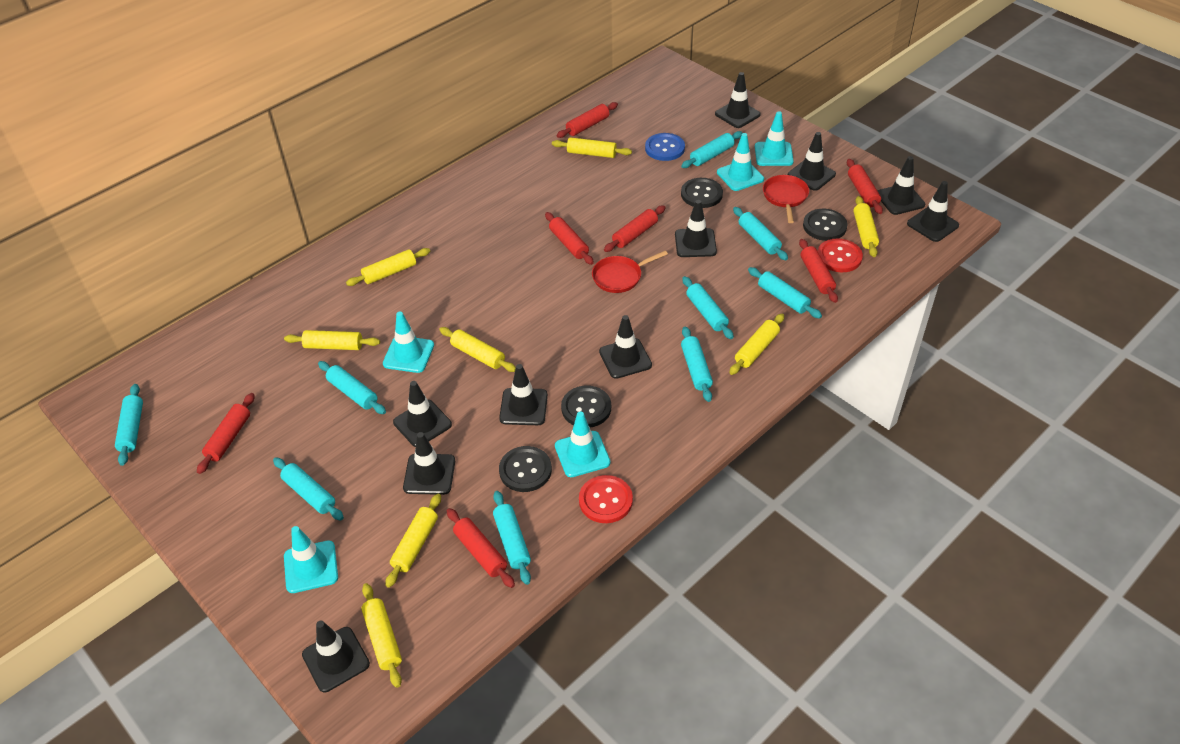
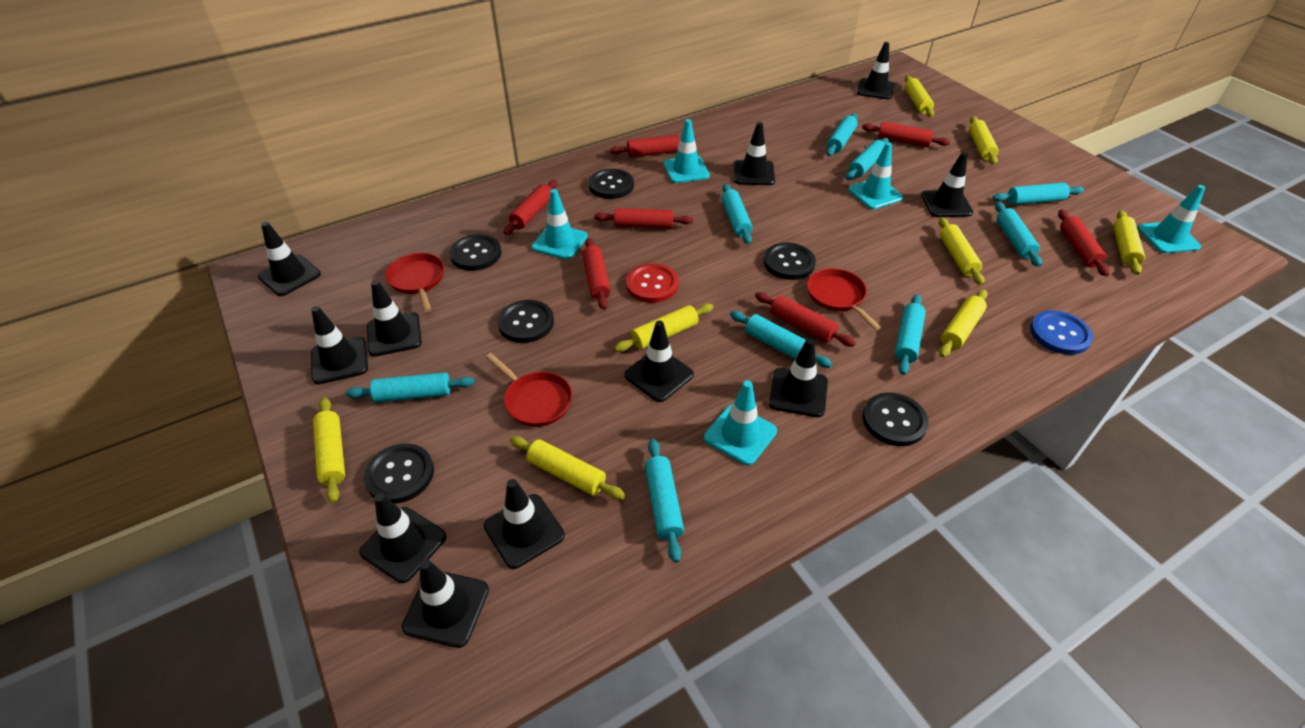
black button: [499,446,552,492] [561,386,611,427] [681,178,723,208] [803,209,847,241] = 4 -> [364,443,434,504] [450,234,501,271] [497,300,554,343] [589,169,634,199] [764,243,816,280] [863,392,928,446] = 6
black traffic cone: [302,621,370,692] [393,381,452,447] [403,432,455,495] [499,364,548,425] [599,315,652,379] [675,200,717,257] [715,72,761,128] [788,132,836,191] [877,156,925,215] [907,181,959,242] = 10 -> [258,222,321,296] [311,306,368,384] [359,493,447,583] [367,280,422,357] [401,559,489,648] [484,479,565,569] [624,321,694,402] [734,122,775,185] [769,338,828,417] [857,42,895,100] [921,152,973,217] = 11
red button: [579,475,633,523] [818,239,863,272] = 2 -> [626,263,679,303] = 1
red pan: [592,251,668,293] [763,175,809,223] = 2 -> [385,253,444,312] [486,353,572,427] [807,268,881,330] = 3

